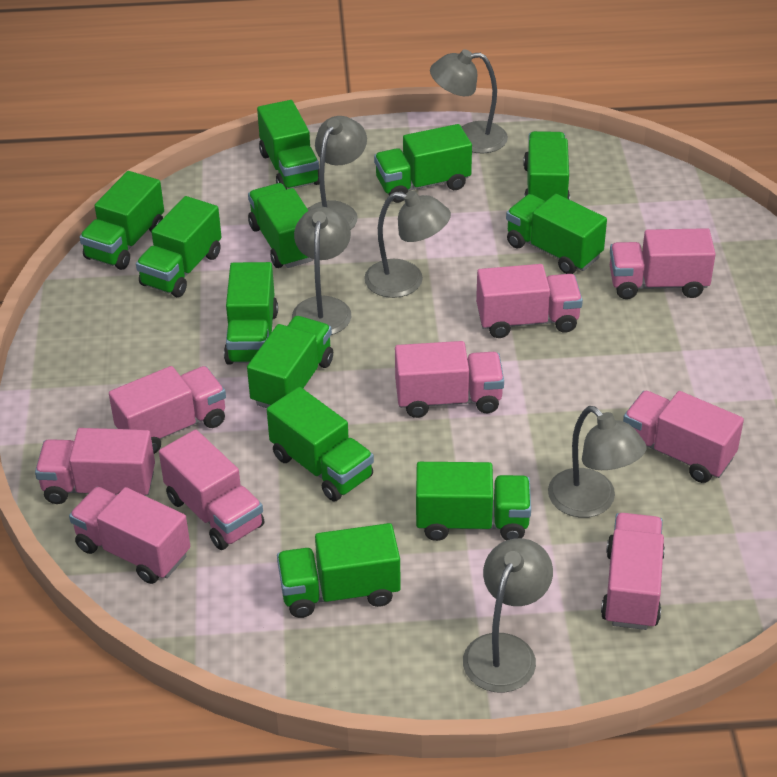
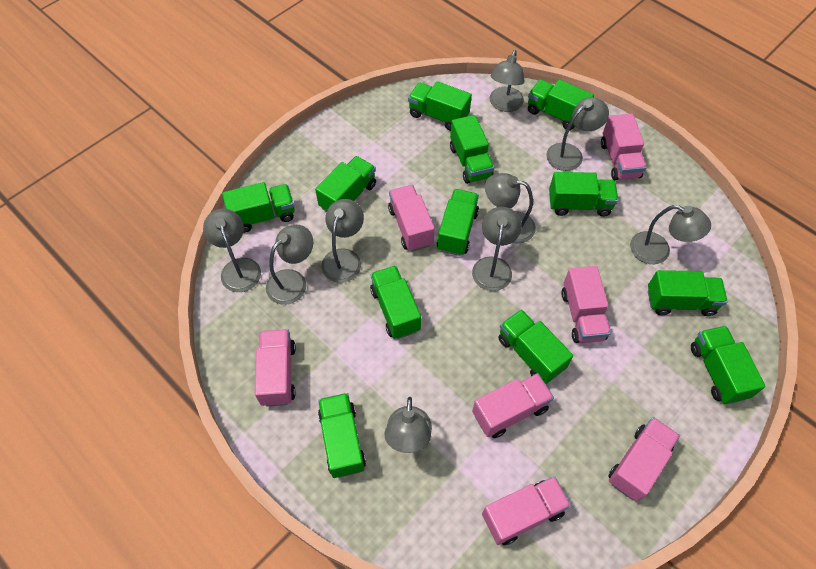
grey lamp: [292,207,351,335] [308,116,367,230] [364,191,451,298] [430,49,508,154] [463,538,553,693] [548,406,647,518] = 6 -> [203,209,261,292] [266,225,313,305] [321,199,364,283] [385,397,432,453] [472,207,522,291] [485,173,536,243] [490,50,525,112] [546,97,609,171] [630,205,711,264] = 9
pink truck: [35,428,155,504] [69,487,190,584] [109,366,226,454] [159,429,264,550] [395,341,504,418] [476,264,583,338] [601,513,665,630] [610,228,716,299] [623,391,744,483] = 9 -> [254,329,296,406] [388,185,435,251] [472,373,554,438] [482,476,571,545] [561,266,611,343] [601,114,647,180] [608,417,680,502] = 7

